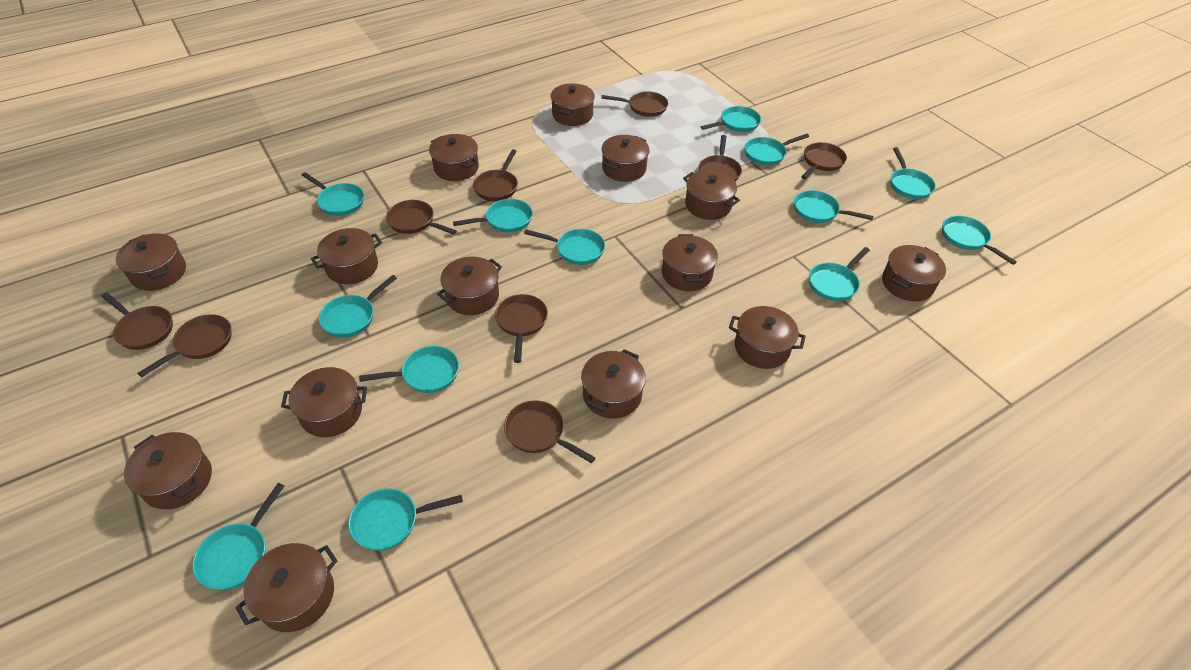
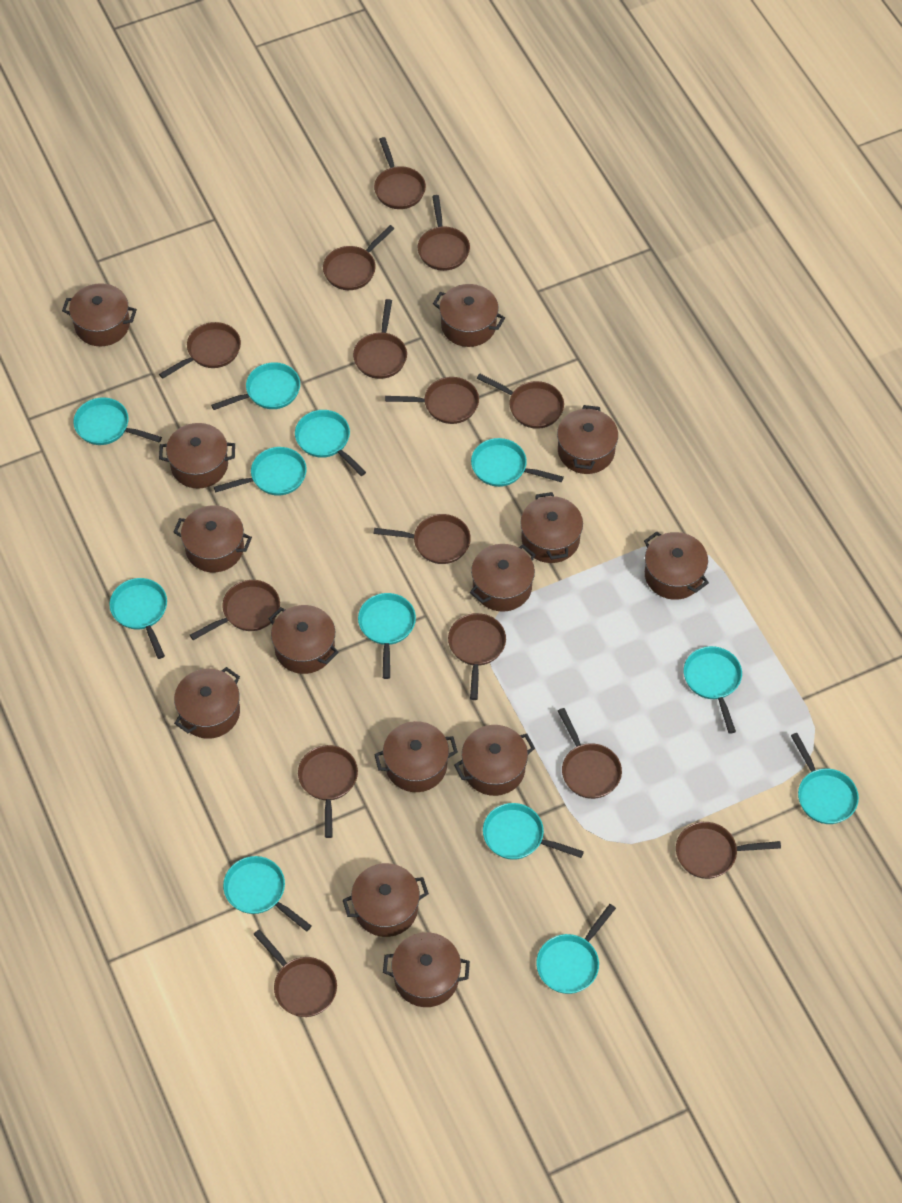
brown pan: [101,293,173,350] [137,314,232,377] [386,200,457,235] [473,149,518,201] [495,294,548,363] [504,400,596,463] [601,91,668,117] [699,135,742,181] [801,142,847,179] = 9 -> [159,322,241,379] [190,580,280,640] [253,929,337,1017] [298,745,358,838] [323,225,394,290] [353,299,407,379] [374,137,426,209] [374,514,471,564] [385,377,479,424] [418,195,470,271] [448,613,506,700] [477,373,564,429] [558,708,622,799] [676,822,781,879] = 14
turquoise pan: [192,483,284,590] [302,172,364,216] [319,275,397,338] [348,488,463,551] [359,346,459,393] [453,199,533,233] [524,229,605,265] [701,106,761,132] [744,134,809,165] [794,190,873,223] [809,247,870,301] [891,147,936,199] [942,216,1017,265] = 13 -> [73,398,162,445] [109,578,167,659] [211,362,300,410] [214,447,307,496] [223,856,311,931] [295,410,366,476] [358,593,416,679] [471,438,564,487] [483,803,584,860] [536,904,616,994] [684,646,742,734] [791,733,859,824] = 12

